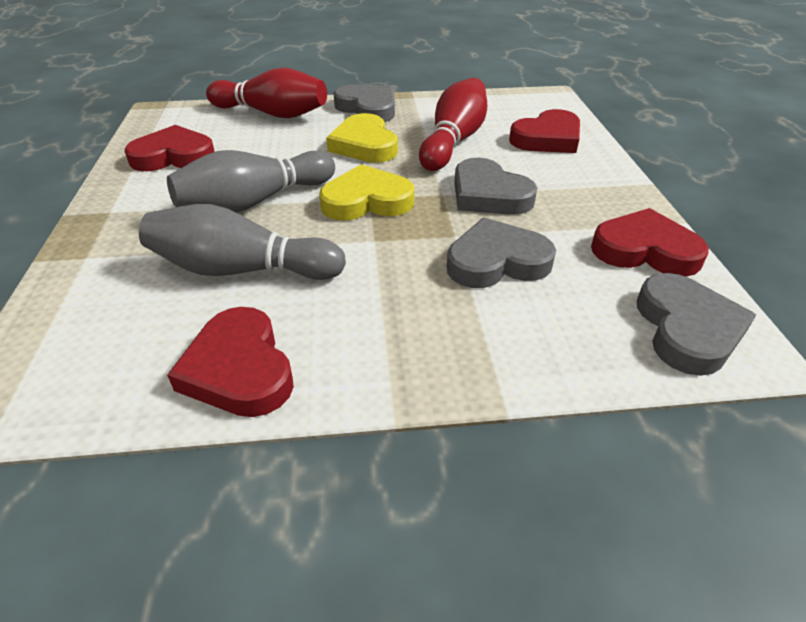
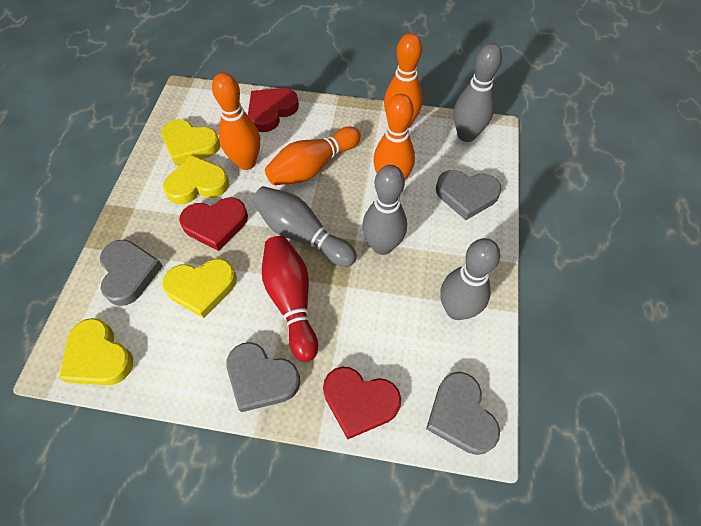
grey bowling pin: [139,204,346,280] [167,150,335,213] = 2 -> [252,186,357,267] [362,165,407,255] [441,238,500,320] [454,43,502,142] = 4
orange bowling pin: none = 0 -> [212,73,260,170] [265,126,361,185] [373,94,415,180] [384,33,423,128] = 4
red bowling pin: [206,68,327,118] [419,78,487,171] = 2 -> [262,236,318,362] = 1
red heart: [125,125,215,171] [167,307,294,417] [509,109,580,153] [591,208,709,277] = 4 -> [179,198,248,251] [248,88,299,132] [323,366,401,439] = 3
yellow heart: [319,164,414,221] [326,113,398,163] = 2 -> [59,318,133,385] [161,119,220,166] [162,259,237,318] [163,155,229,204] = 4

